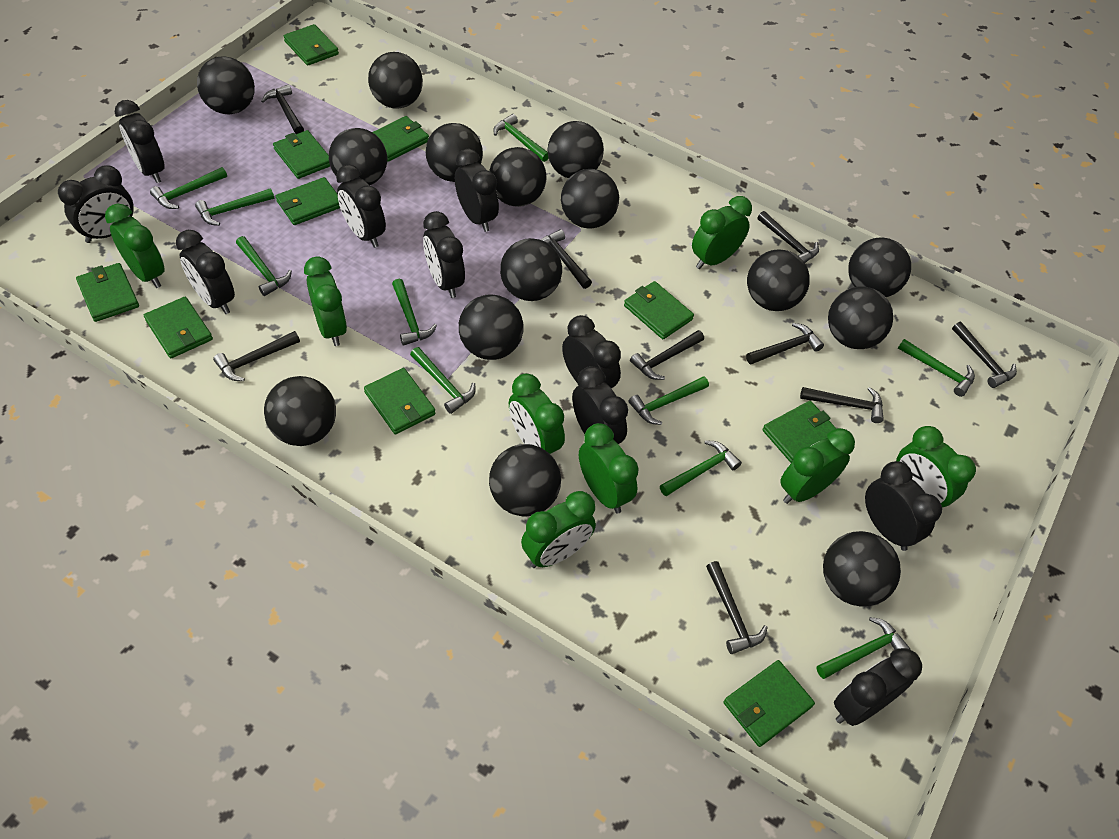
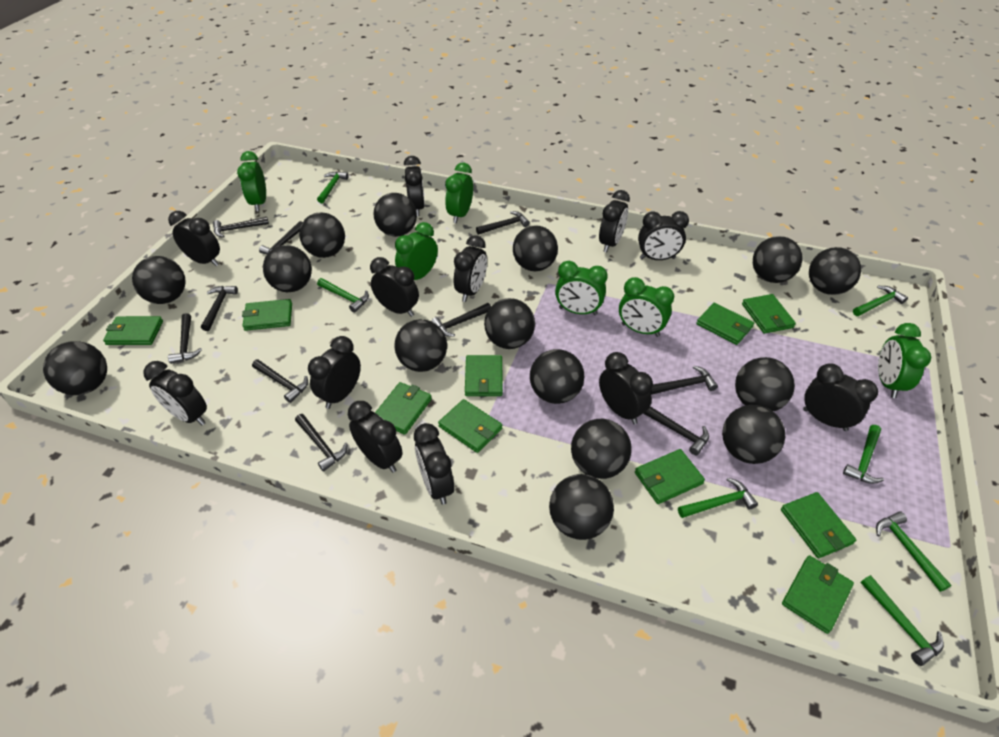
black clock: [58,165,134,243] [115,100,165,183] [176,230,235,314] [336,165,386,248] [423,211,465,298] [455,149,499,232] [562,315,621,388] [572,366,628,444] [834,648,922,726] [865,461,942,551] = 10 -> [143,361,207,425] [168,211,220,266] [308,336,361,409] [348,401,403,473] [370,257,419,317] [404,156,425,216] [414,423,454,505] [454,235,487,302] [599,190,630,252] [599,352,653,424] [638,211,689,260] [803,363,878,431] = 12
black hammer: [213,331,300,381] [261,84,304,134] [541,229,592,289] [630,330,704,380] [706,561,768,654] [746,323,824,364] [757,211,819,263] [800,387,884,423] [952,322,1017,388] = 9 -> [168,313,202,364] [201,286,238,331] [213,217,269,238] [252,359,308,403] [259,221,303,254] [295,414,348,472] [431,303,491,337] [476,211,530,235] [643,406,709,455] [651,366,718,395] = 10
green clock: [105,204,165,288] [304,257,347,346] [509,374,565,454] [521,491,596,568] [579,423,639,514] [692,196,752,269] [780,428,855,504] [896,426,976,507] = 8 -> [237,151,266,211] [395,222,438,280] [445,163,473,223] [555,261,608,315] [619,277,675,337] [878,323,931,398] = 6
green hammer: [150,167,227,209] [195,188,274,226] [236,236,292,296] [392,279,437,346] [410,347,476,414] [493,114,549,162] [629,376,709,425] [660,440,742,496] [816,617,910,679] [898,339,975,397] = 10 -> [317,172,349,203] [317,278,369,313] [678,478,758,518] [843,425,884,484] [853,286,908,316] [860,575,944,666] [876,511,951,592] = 7

